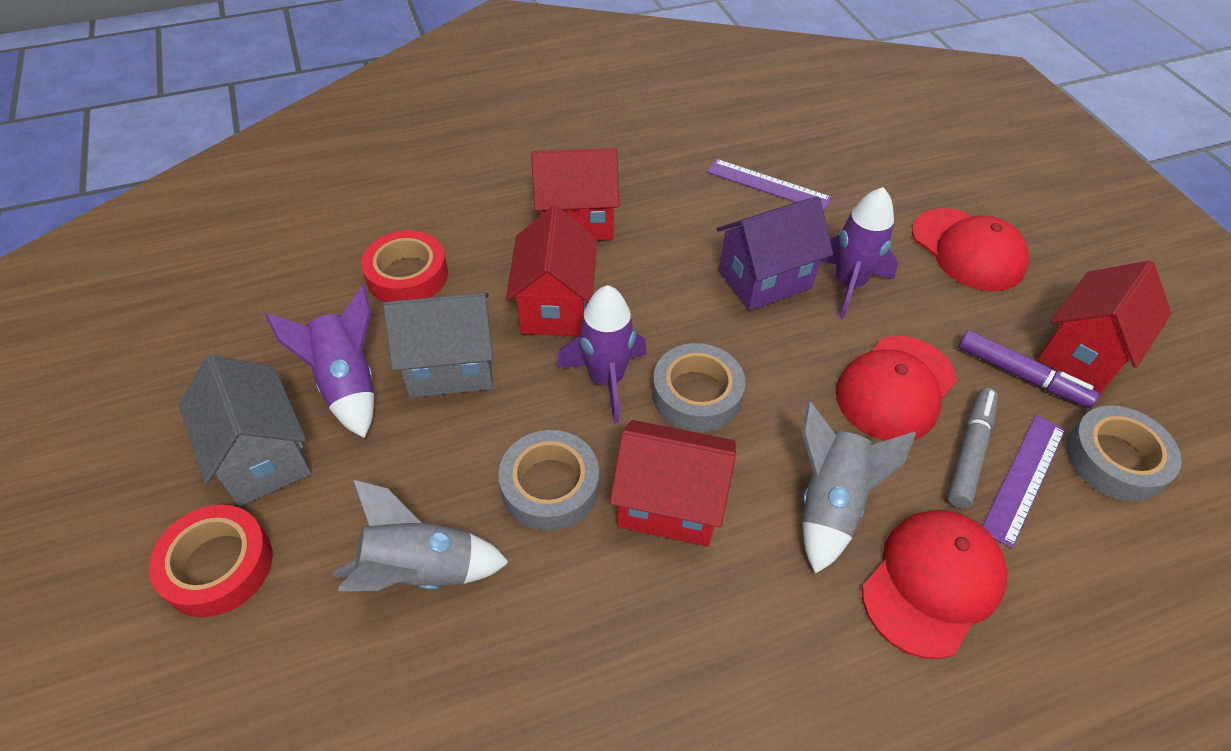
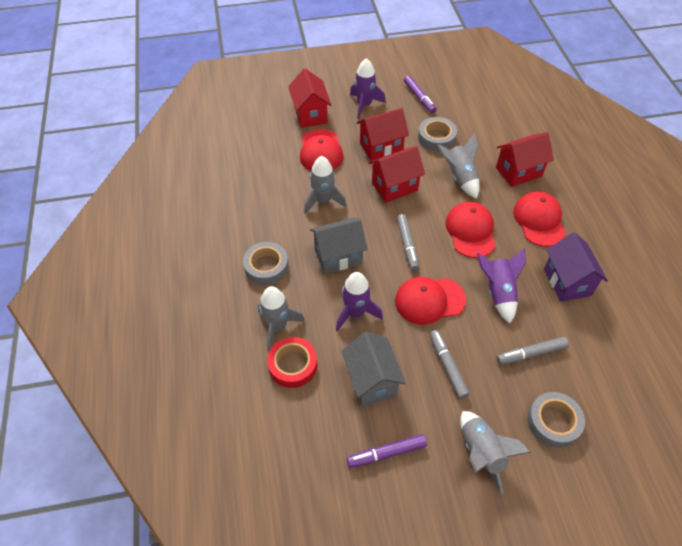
grey marker: [948,388,998,508] = 1 -> [397,214,419,271] [430,330,470,399] [497,337,569,365] = 3
grey rocket: [333,480,509,591] [802,401,916,574] = 2 -> [258,286,305,351] [304,156,347,214] [437,133,480,199] [460,411,531,494] = 4
purple marker: [958,330,1099,408] = 1 -> [347,434,427,468] [404,75,437,113] = 2
purple ruler: [707,159,832,212] [982,415,1065,548] = 2 -> none = 0
red cap: [836,336,957,441] [862,510,1007,659] [912,208,1029,292] = 3 -> [300,129,343,171] [395,277,466,325] [445,202,496,258] [513,192,566,247] = 4
red tape: [149,505,273,617] [361,231,448,302] = 2 -> [267,337,317,388] = 1

